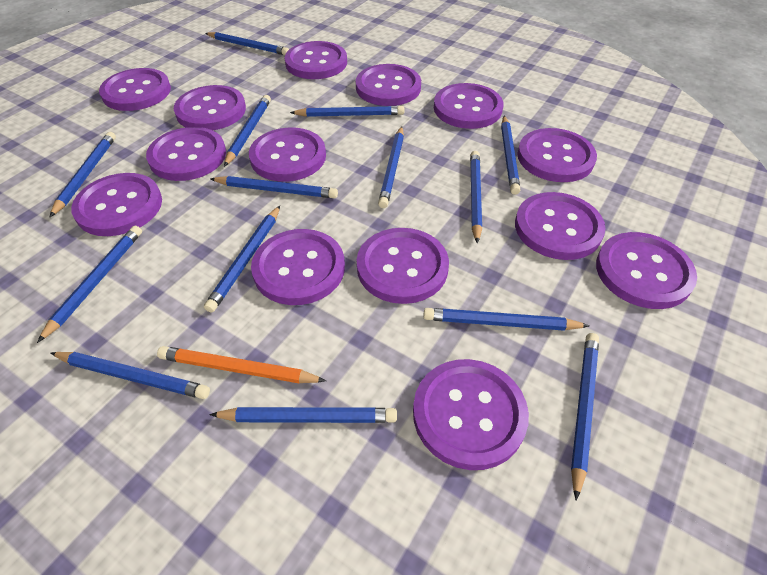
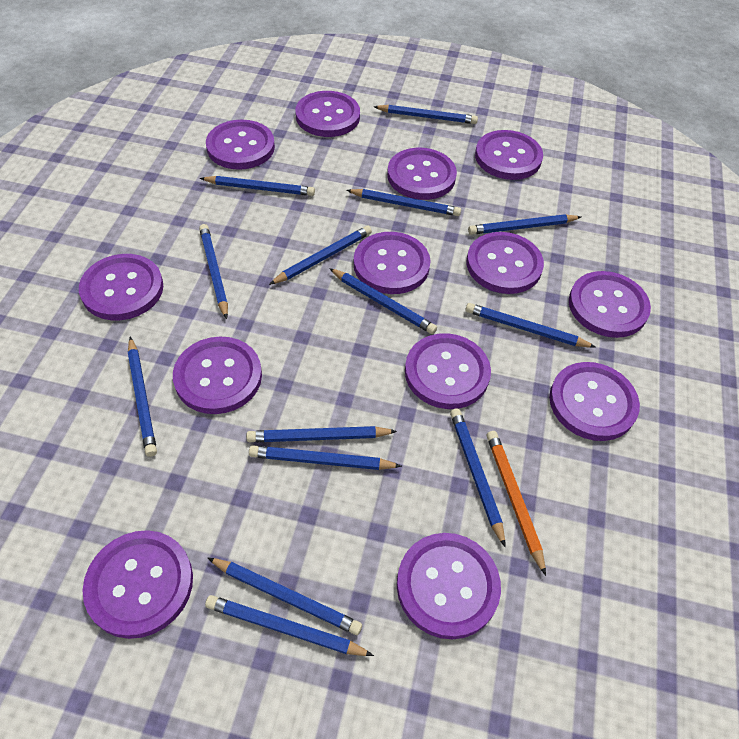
purple button: [71,173,162,236] [99,68,171,111] [146,127,226,181] [174,85,246,130] [249,128,326,182] [251,229,345,305] [285,41,347,79] [356,64,421,106] [356,228,449,304] [413,359,529,470] [434,83,503,129] [515,192,605,260] [517,128,597,182] [596,232,697,309] = 14 -> [79,254,163,320] [82,530,193,639] [173,337,262,414] [206,120,275,170] [295,91,360,137] [354,232,430,294] [387,148,457,200] [397,533,501,640] [405,333,491,409] [466,232,544,294] [475,130,543,180] [549,362,640,441] [569,271,651,338] = 13

